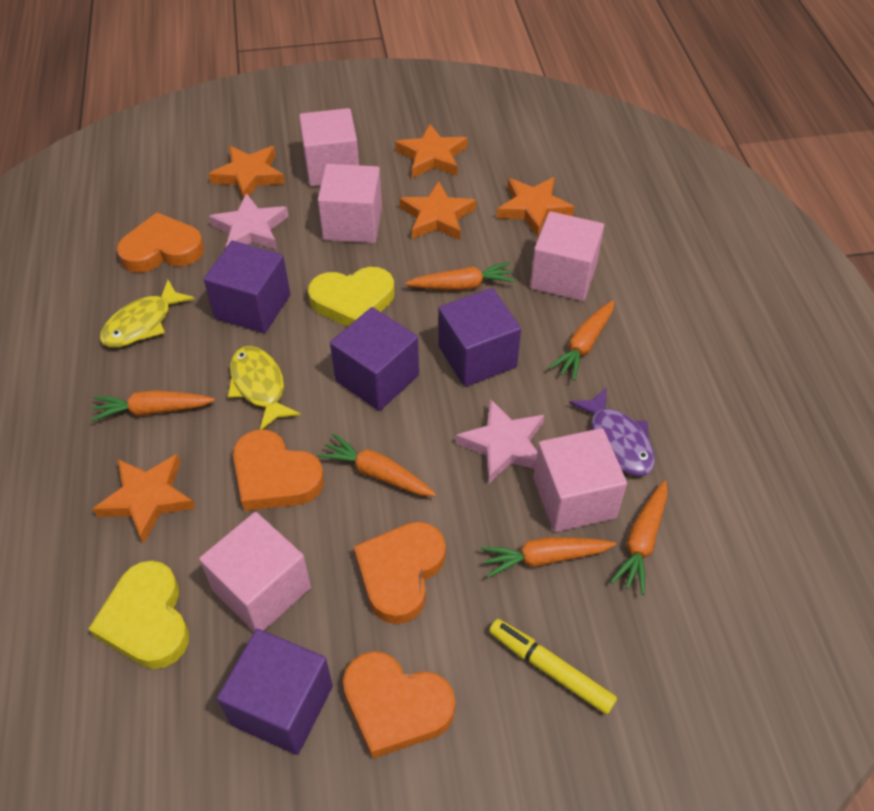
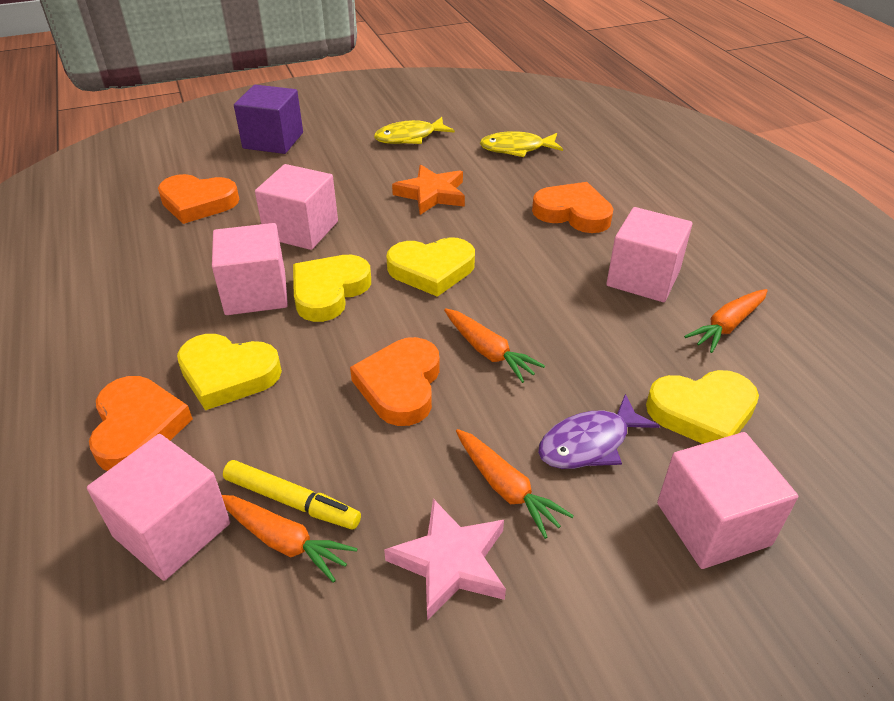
orange carrot: [91,390,215,421] [318,433,436,496] [405,262,515,290] [480,537,616,578] [548,300,614,381] [610,480,668,595] = 6 -> [222,495,358,583] [444,308,545,383] [456,429,574,539] [684,289,768,353] = 4
orange star: [93,454,196,544] [209,146,285,199] [395,123,468,178] [400,181,476,240] [497,177,574,236] = 5 -> [392,164,465,215] = 1
pink star: [209,193,288,249] [455,399,544,484] = 2 -> [384,499,506,621] = 1
purple cube: [204,240,290,334] [217,629,333,755] [330,307,419,411] [438,288,521,387] = 4 -> [234,85,303,154] = 1
yellow heart: [88,561,189,669] [308,267,395,327] = 2 -> [177,334,282,410] [293,255,371,322] [386,237,475,297] [646,370,759,444] = 4

